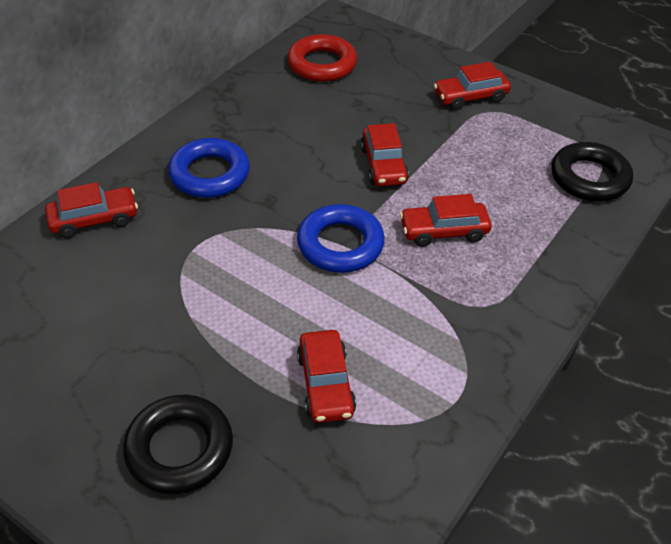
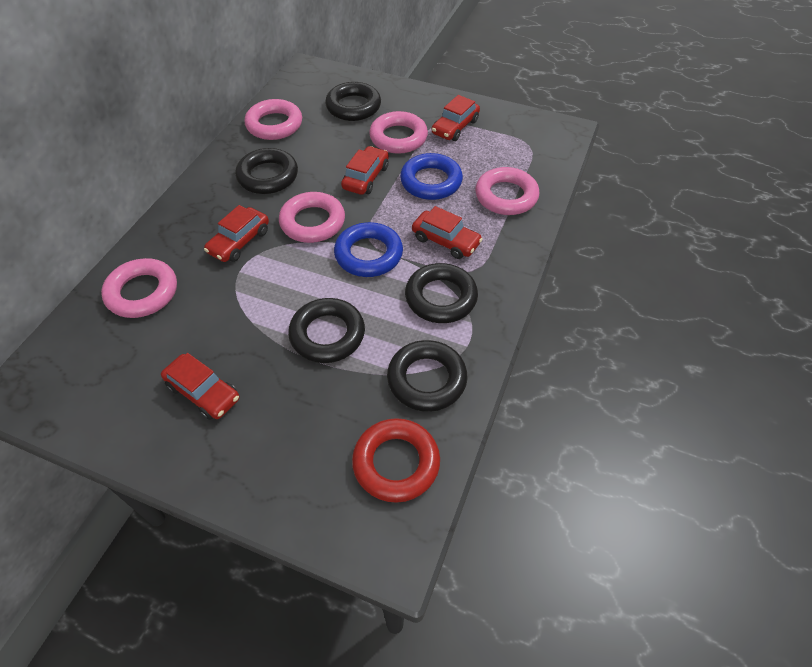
black ring: [123,395,233,494] [551,142,633,201] = 2 -> [235,148,298,194] [288,298,365,363] [325,82,381,121] [387,340,468,412] [405,263,478,323] = 5
pink ring: none = 0 -> [101,258,177,318] [245,99,302,140] [279,192,345,243] [369,111,428,154] [475,167,539,215] = 5

